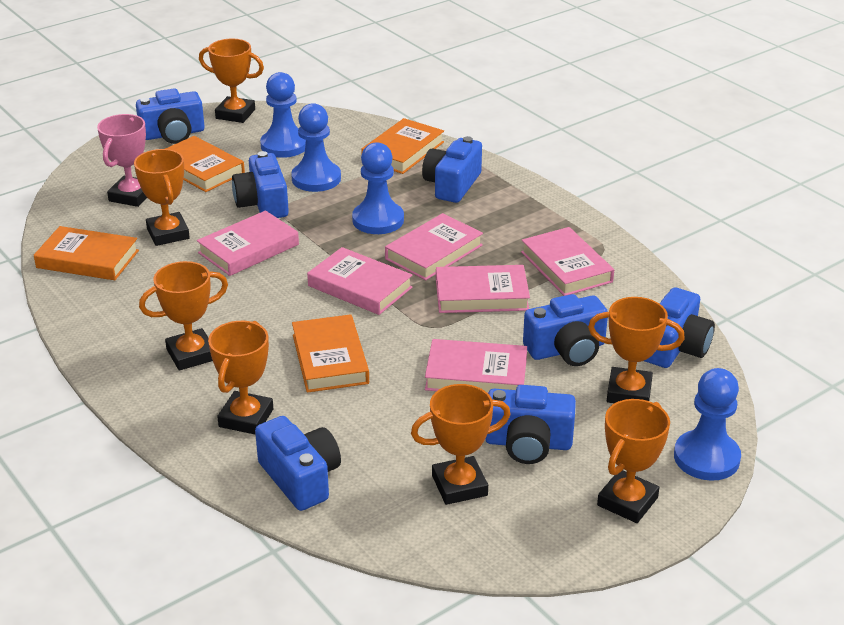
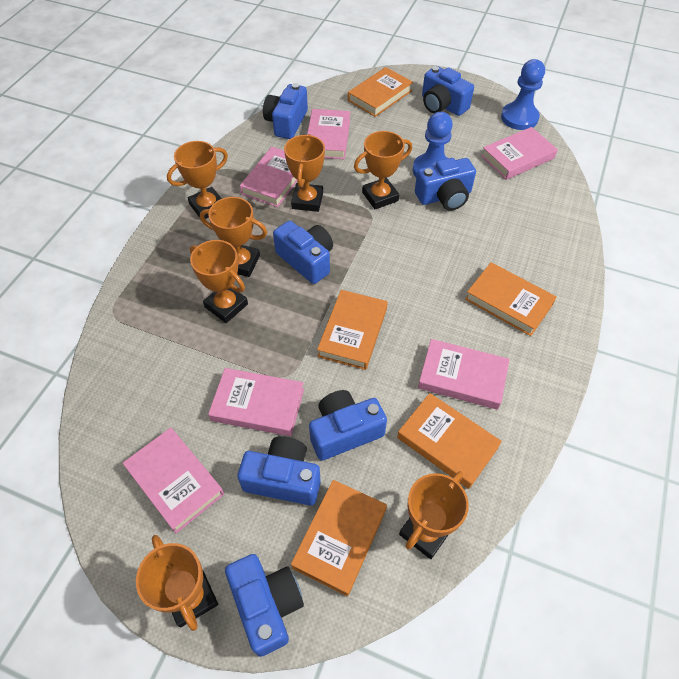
blue pawn: [260,72,306,158] [291,103,341,192] [352,142,404,234] [674,368,741,481] = 4 -> [413,112,453,177] [501,59,545,130] = 2
orange book: [34,226,139,280] [165,136,245,192] [292,314,369,393] [361,118,444,174] = 4 -> [291,480,387,596] [317,290,388,370] [348,67,413,117] [397,393,502,489] [465,262,557,336] = 5
pink trophy: [97,114,147,207] = 1 -> none = 0

